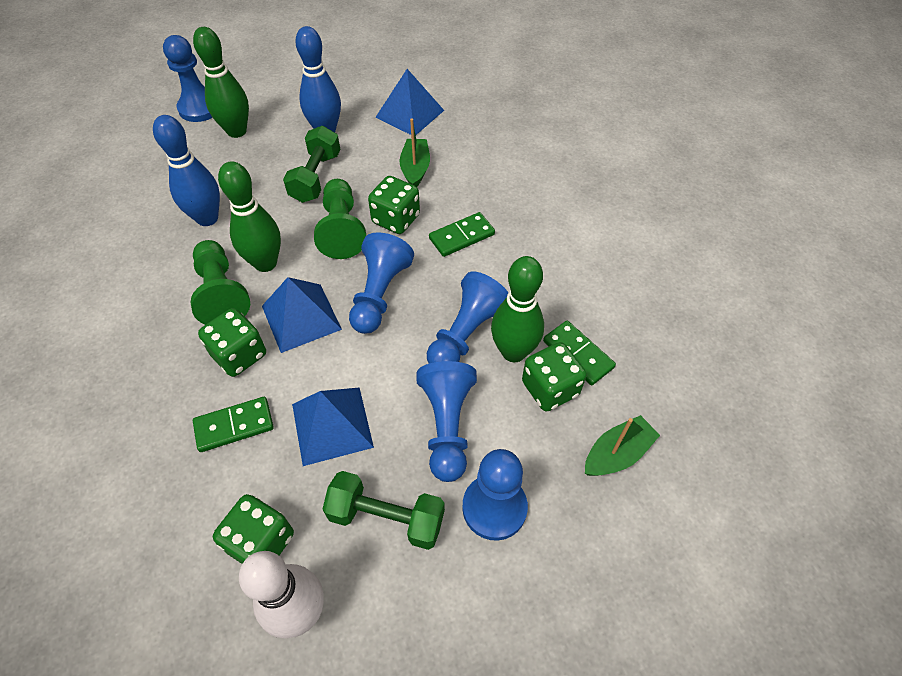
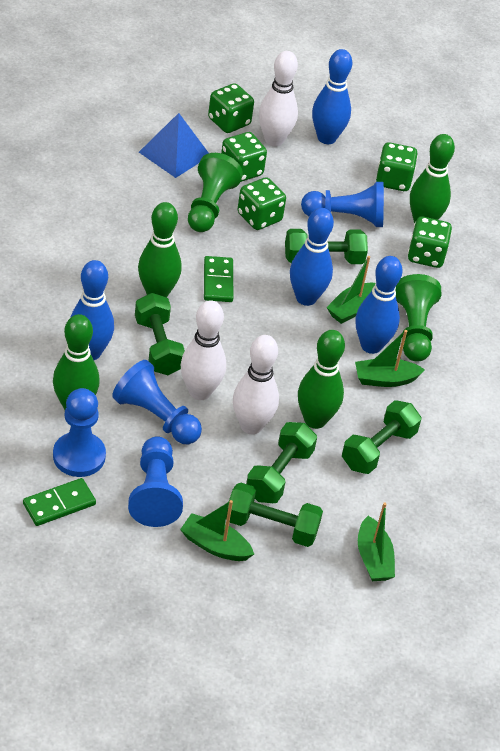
blue bowling pin: [153,115,220,226] [295,26,341,132] = 2 -> [70,260,114,360] [290,208,334,306] [312,49,352,144] [356,256,402,354] = 4
blue pawn: [163,35,212,122] [349,232,414,334] [417,361,477,482] [427,272,509,363] [462,449,528,541] = 5 -> [53,388,106,477] [112,360,202,444] [128,436,183,527] [301,182,384,227] = 4
blue pyramid: [262,277,342,353] [292,387,374,466] [375,69,444,135] = 3 -> [139,113,209,178] = 1
green boat: [400,118,430,187] [585,415,660,476] = 2 -> [180,500,254,561] [326,256,375,324] [355,330,425,387] [358,502,395,581] = 4
green bowling pin: [193,27,249,138] [218,162,281,272] [491,256,544,362] = 3 -> [53,314,100,410] [138,202,182,297] [298,330,345,429] [410,134,455,224] = 4
green dice: [198,308,266,377] [213,494,294,564] [368,176,420,234] [522,342,587,412] = 4 -> [208,83,254,133] [221,132,267,182] [238,177,286,230] [376,142,418,191] [408,216,452,268] = 5
green domino: [193,397,274,452] [429,212,495,257] [543,321,616,385] = 3 -> [23,478,96,526] [204,256,233,302] = 2
green dumbbell: [283,126,341,203] [323,471,445,550] = 2 -> [135,293,185,375] [226,483,323,547] [246,422,317,503] [285,229,368,264] [342,400,421,474] = 5
white bowling pin: [239,551,324,638] = 1 -> [180,300,226,400] [233,335,279,434] [259,51,298,147] = 3

